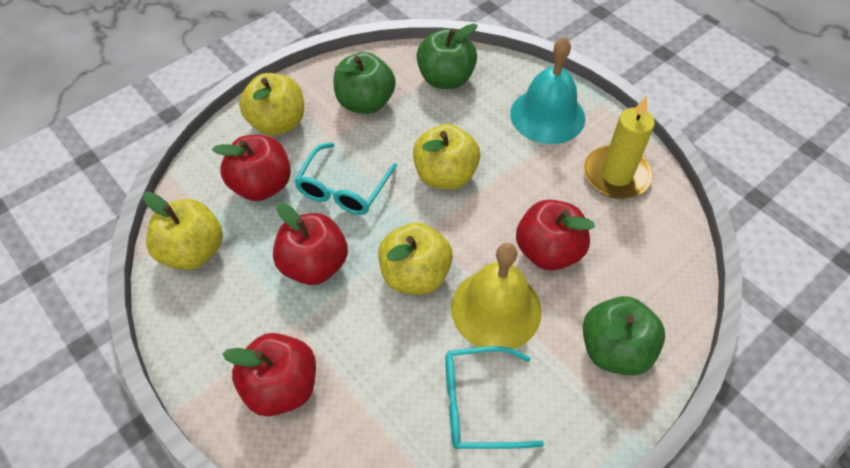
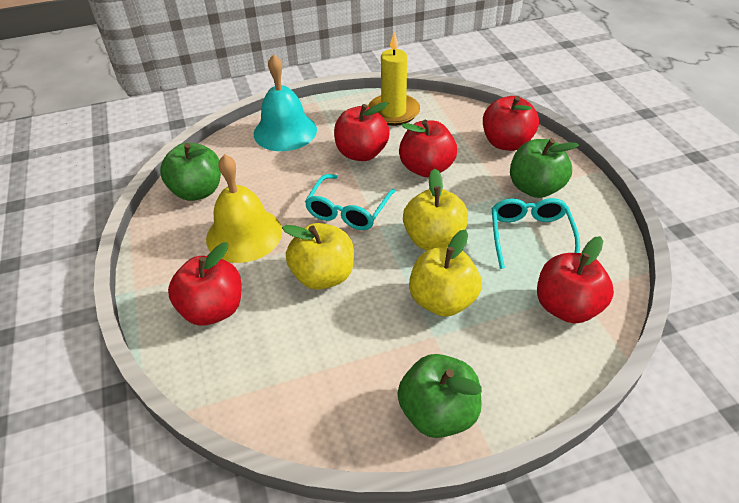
red apple: [212,135,291,201] [223,333,316,416] [273,203,348,285] [516,199,595,271] = 4 -> [168,242,242,326] [334,102,390,161] [399,120,457,177] [483,96,539,151] [537,236,614,324] = 5
yellow apple: [142,192,223,270] [239,73,304,136] [378,222,453,295] [413,124,480,189] = 4 -> [282,223,354,290] [403,169,468,250] [409,229,482,317] = 3

